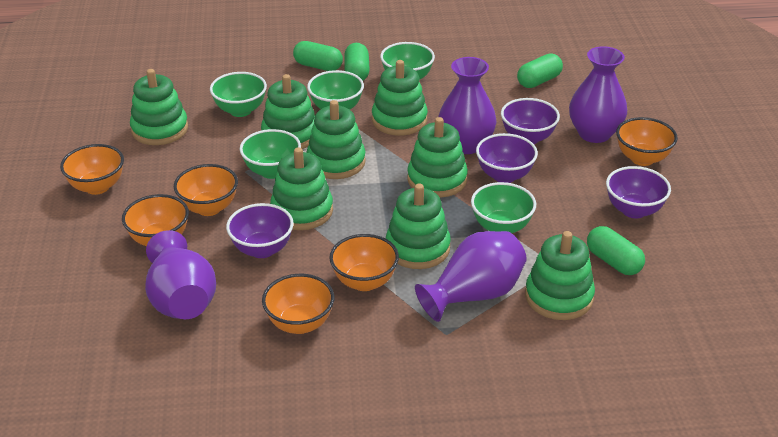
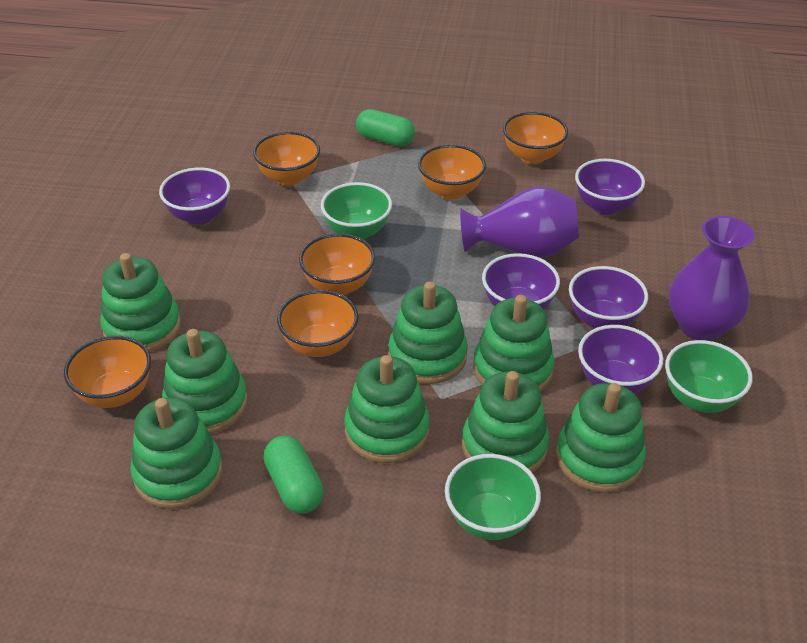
green bowl: [210,72,267,117] [240,129,301,179] [307,70,364,110] [380,42,435,79] [471,182,536,233] = 5 -> [321,182,392,240] [445,454,541,540] [665,340,753,413] = 3
green capsule: [293,41,343,71] [344,43,370,80] [517,53,563,88] [587,226,645,275] = 4 -> [263,436,324,514] [356,109,415,147] = 2
purple bowl: [226,203,294,258] [476,133,538,183] [501,98,560,144] [606,166,671,218] = 4 -> [159,167,230,225] [482,253,560,309] [569,266,648,329] [575,159,645,215] [578,325,663,394] = 5
purple vase: [145,230,216,319] [415,231,527,322] [438,57,496,154] [569,46,627,143] = 4 -> [460,186,579,258] [669,216,755,341] = 2

